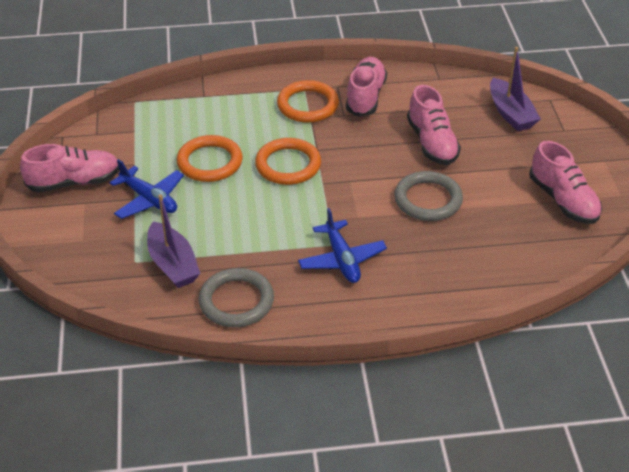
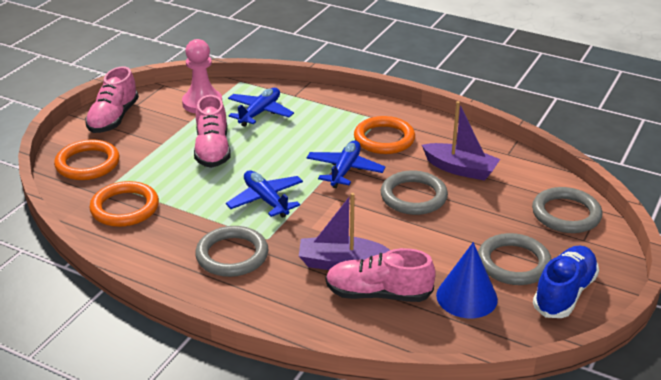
blue cone: none = 0 -> [436,242,498,318] = 1
blue plane: [110,159,184,219] [298,208,387,283] = 2 -> [226,171,303,218] [228,88,294,127] [307,141,386,188] = 3
blue shoe: none = 0 -> [533,246,599,318] = 1
grey ring: [198,268,274,327] [394,171,463,221] = 2 -> [195,226,268,277] [381,171,448,215] [478,233,552,285] [532,187,602,233] = 4
pink pawn: none = 0 -> [182,39,222,113] = 1
pink shoe: [20,144,119,193] [346,57,387,117] [407,85,461,165] [530,141,602,224] = 4 -> [85,67,139,133] [194,95,231,168] [326,248,436,302] = 3

